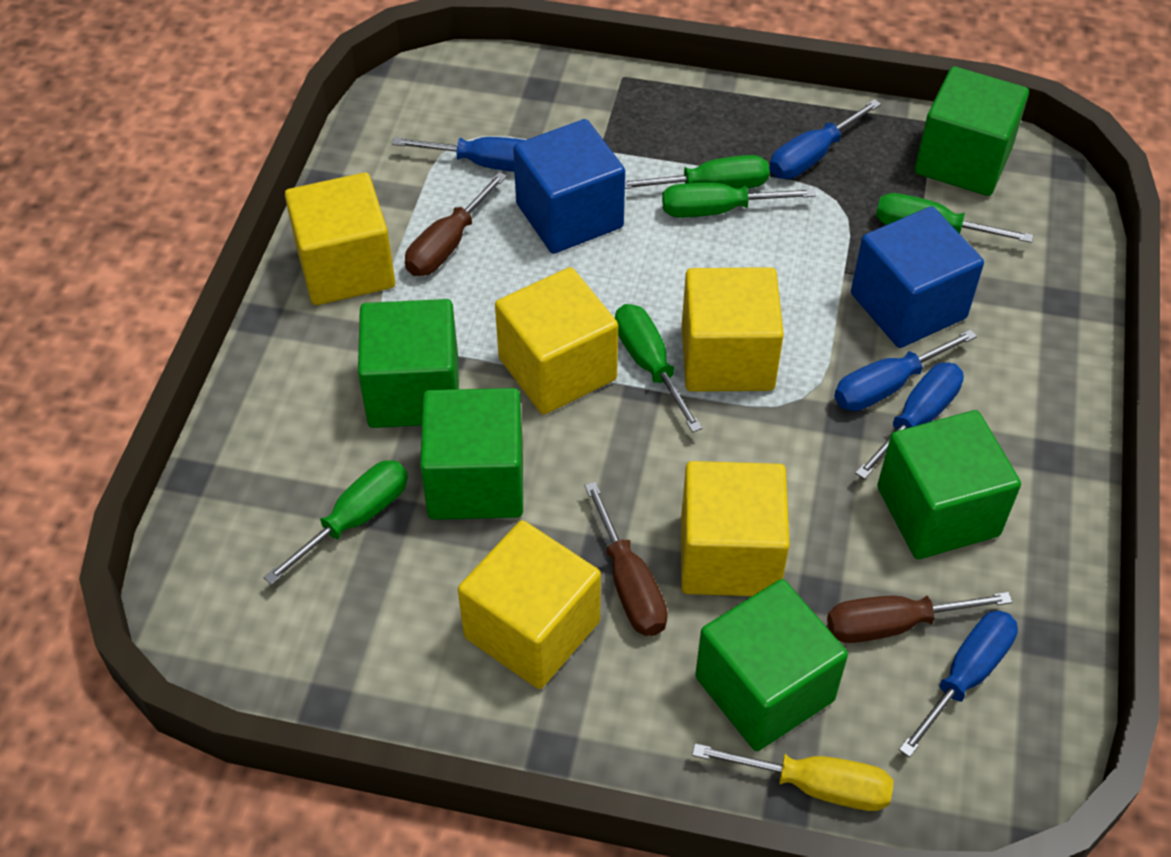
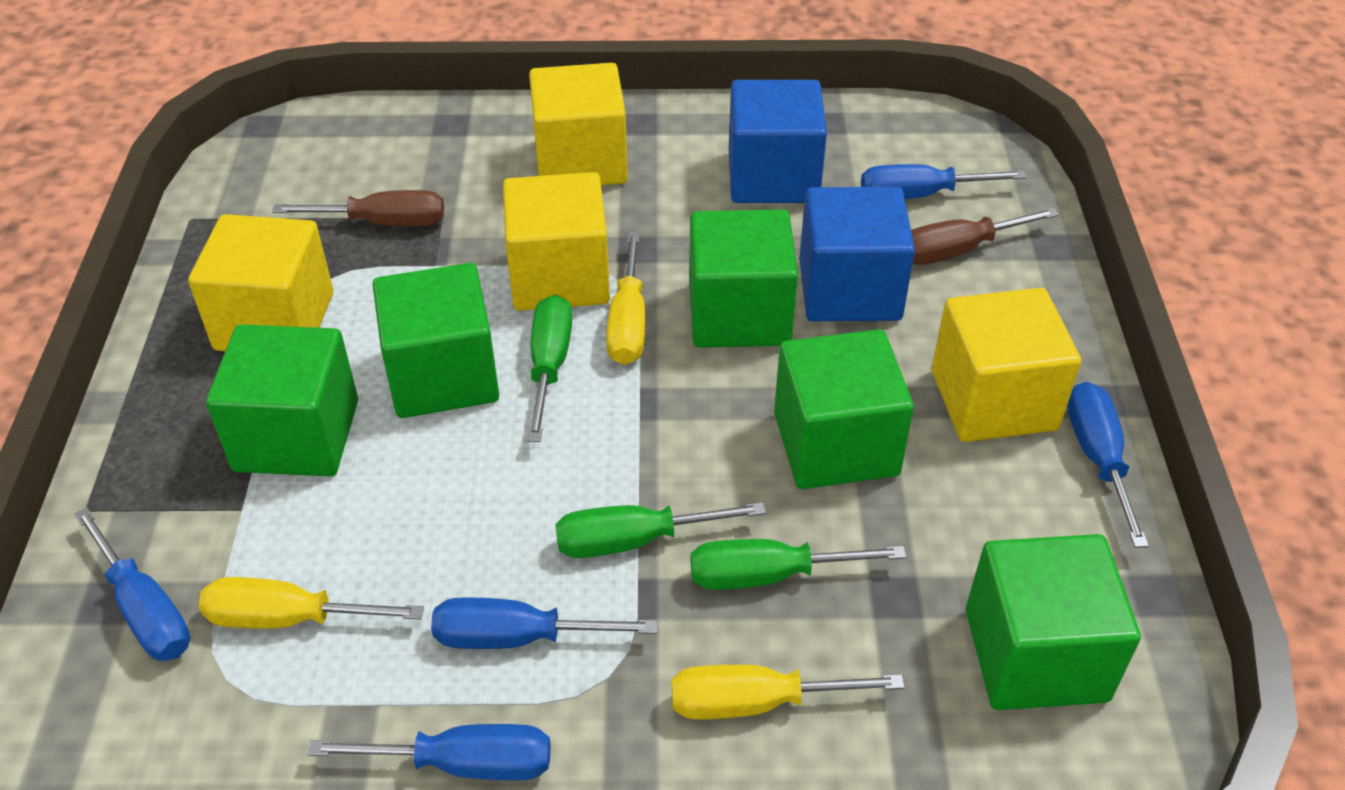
brown screwdriver: [405,172,507,276] [584,482,668,636] [827,592,1012,643] = 3 -> [272,190,444,226] [911,208,1059,265] = 2
green screwdriver: [264,460,408,585] [615,304,702,433] [625,155,769,189] [662,183,816,217] [876,193,1033,243] = 5 -> [527,295,572,442] [555,502,766,558] [691,539,906,590] = 3
yellow cube: [285,173,395,305] [458,520,601,689] [495,267,618,414] [681,461,790,596] [682,267,784,392] = 5 -> [188,214,333,351] [503,172,610,311] [529,63,628,185] [932,288,1081,442] = 4
yellow screwdriver: [692,743,893,811] = 1 -> [199,577,424,629] [606,232,645,365] [672,665,905,720] = 3

